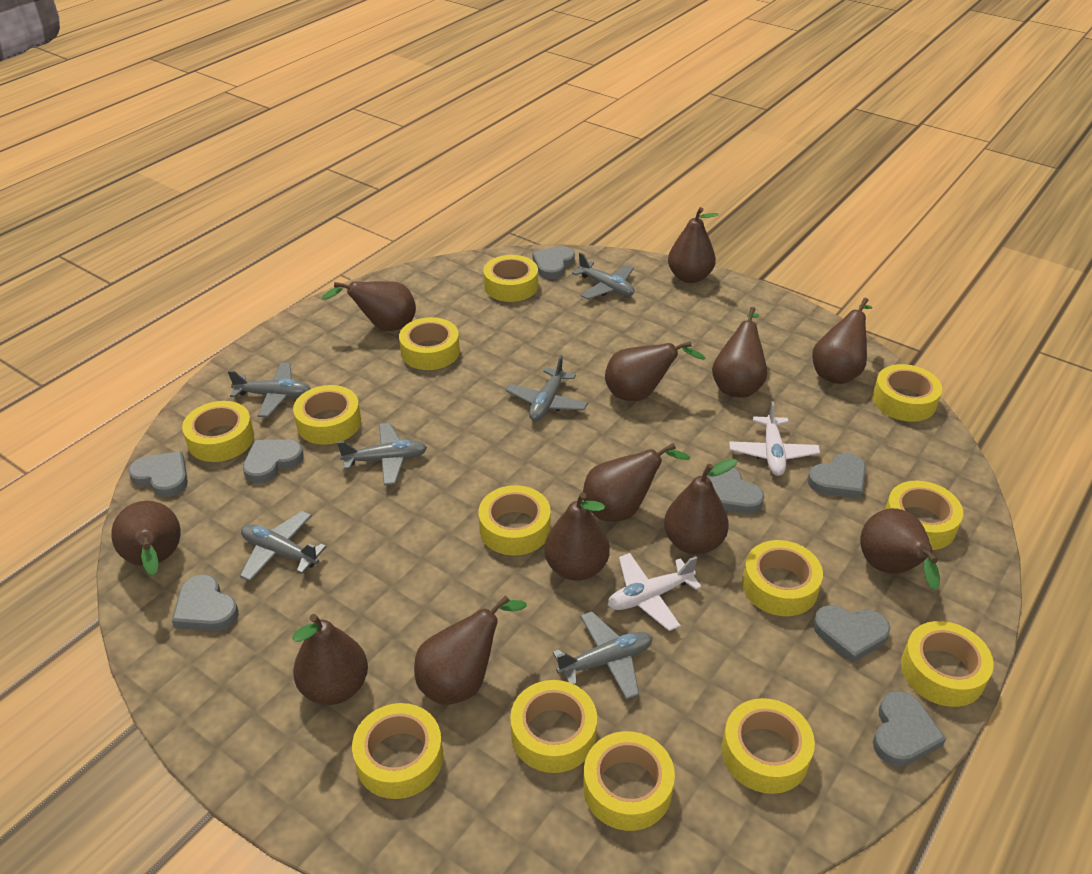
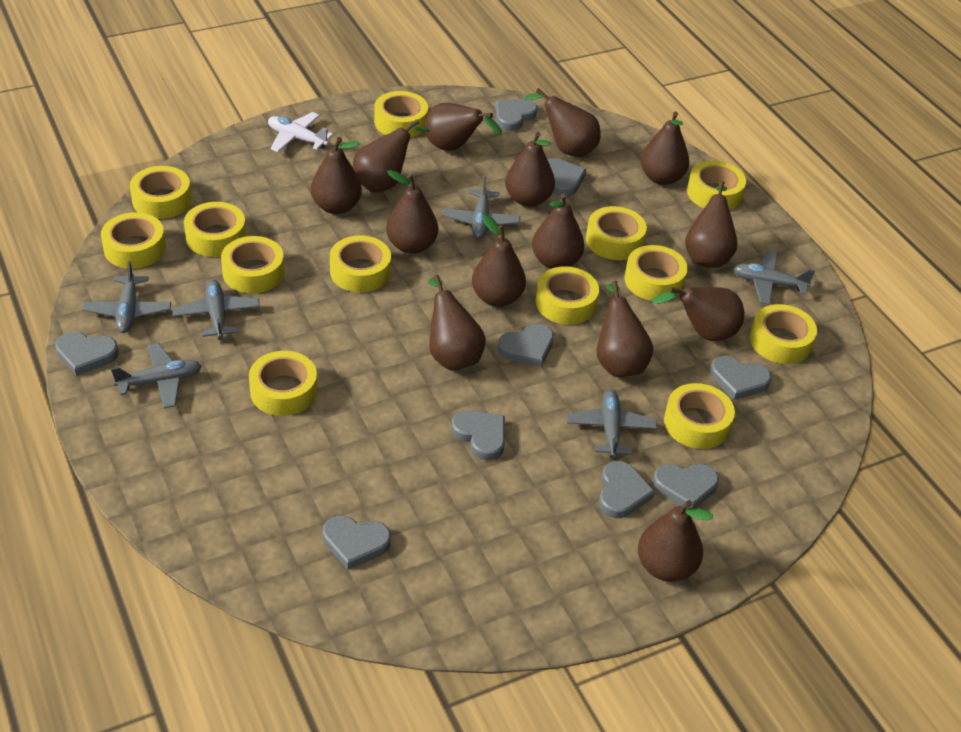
brown pear: [111,501,181,576] [292,614,368,705] [321,281,416,331] [414,595,526,705] [544,492,610,581] [583,443,690,521] [605,341,706,401] [664,459,737,555] [668,207,719,283] [712,307,767,398] [812,298,872,384] [860,508,940,590] = 12 -> [311,137,362,214] [353,119,430,193] [386,170,438,254] [425,103,502,151] [428,275,486,371] [472,214,526,307] [505,132,555,207] [524,88,600,157] [532,194,585,269] [596,281,653,377] [638,500,713,582] [641,112,689,185] [652,287,744,341] [685,181,738,268] = 14
grey heart: [128,451,188,497] [172,574,239,631] [243,439,304,483] [532,246,575,279] [708,468,764,514] [807,453,866,499] [813,605,890,663] [873,691,946,767] = 8 -> [55,332,119,376] [323,516,391,570] [451,410,505,460] [496,99,537,131] [497,324,554,367] [547,158,586,197] [599,461,655,518] [653,464,719,509] [710,356,771,400] = 9
white plane: [608,553,702,631] [729,401,820,476] = 2 -> [268,112,333,152] = 1

